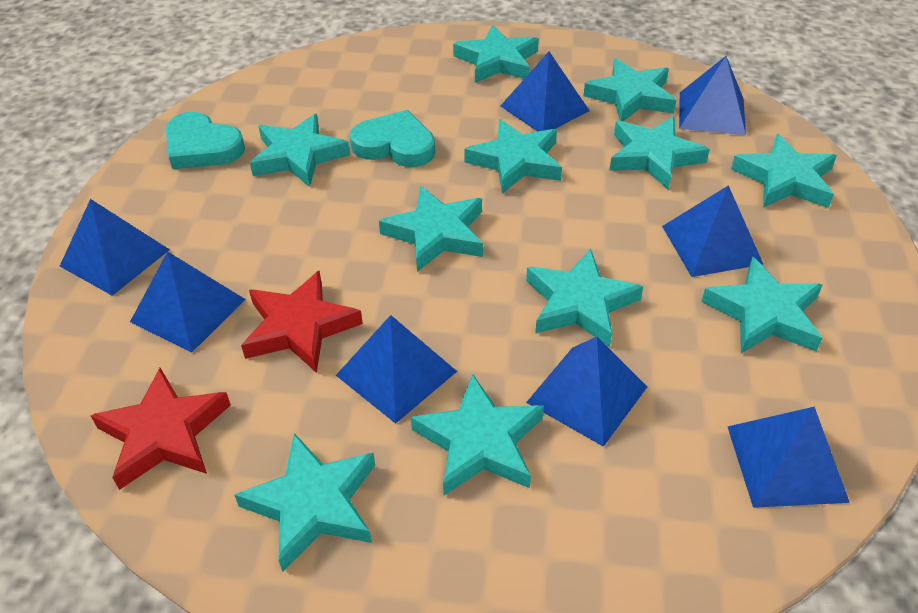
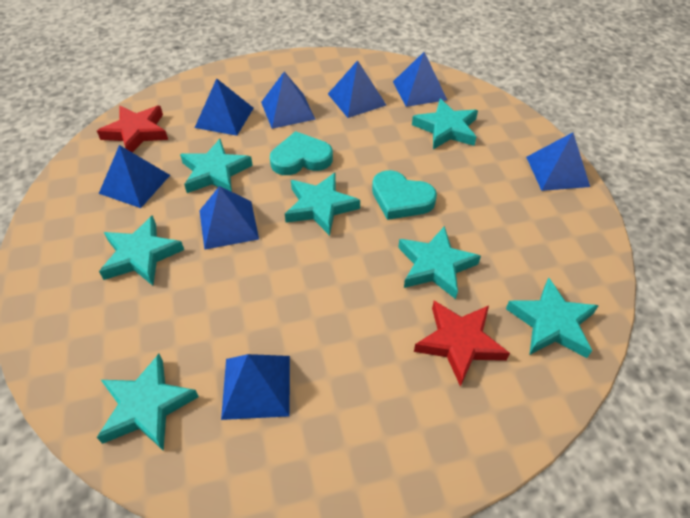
turquoise star: [234,433,375,572] [250,114,350,187] [379,186,483,272] [411,373,544,496] [453,25,539,83] [464,119,562,194] [526,249,643,347] [583,59,677,121] [609,116,710,189] [701,257,822,353] [731,134,837,208] = 11 -> [97,354,199,451] [99,215,184,286] [180,139,253,193] [285,173,360,236] [398,226,481,299] [412,99,478,149] [506,278,599,358] = 7

